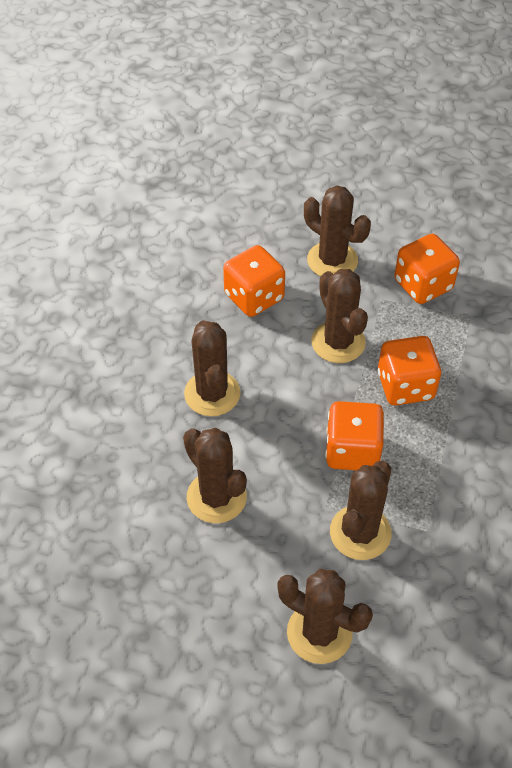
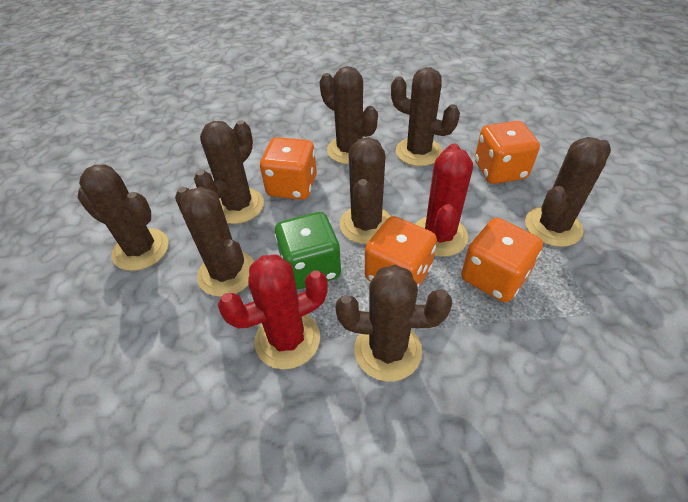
brown cactus: [183,428,247,523] [184,320,241,416] [277,569,373,664] [304,186,371,276] [311,269,368,363] [330,461,391,560] = 6 -> [78,165,168,271] [175,187,254,297] [194,120,264,224] [320,66,378,164] [336,265,452,381] [340,137,391,244] [391,67,460,166] [525,137,611,247] = 8
green dice: none = 0 -> [275,212,341,289] = 1
red cactus: none = 0 -> [218,254,328,369] [415,143,473,257] = 2

